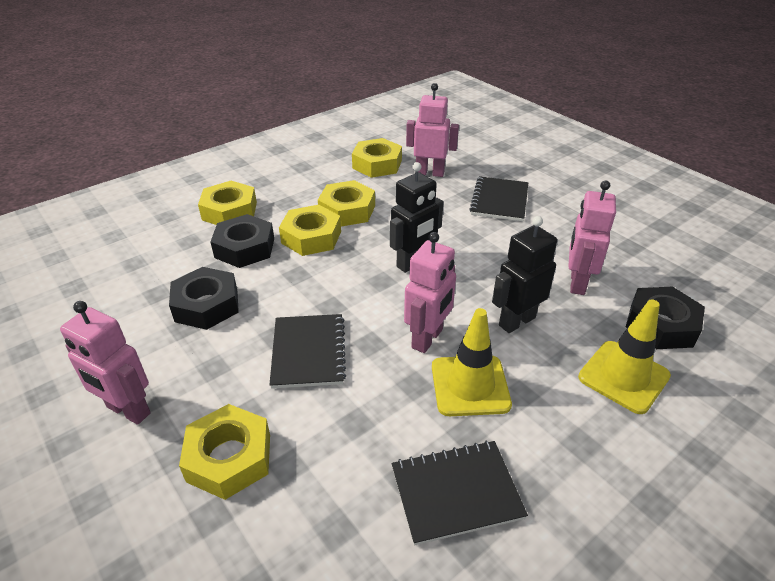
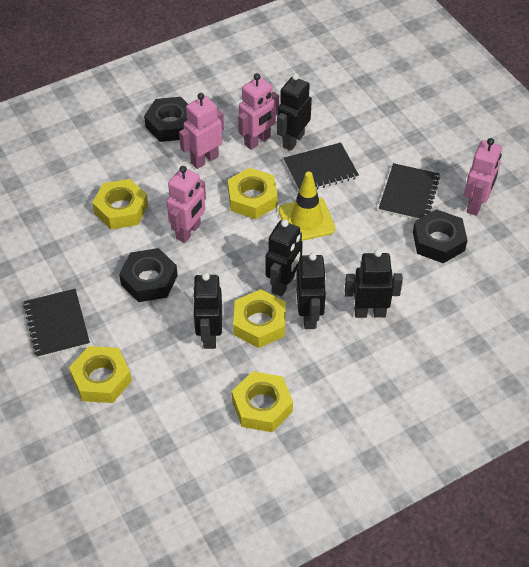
black robot: [390,162,443,273] [492,216,557,333] = 2 -> [192,273,222,349] [266,220,303,297] [277,73,312,151] [296,253,326,329] [345,249,403,318] = 5
yellow traffic cone: [432,308,512,416] [578,299,671,414] = 2 -> [278,172,335,241] = 1

